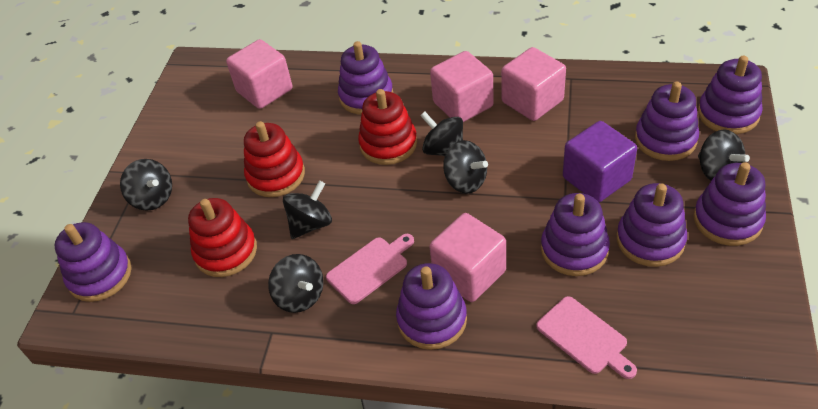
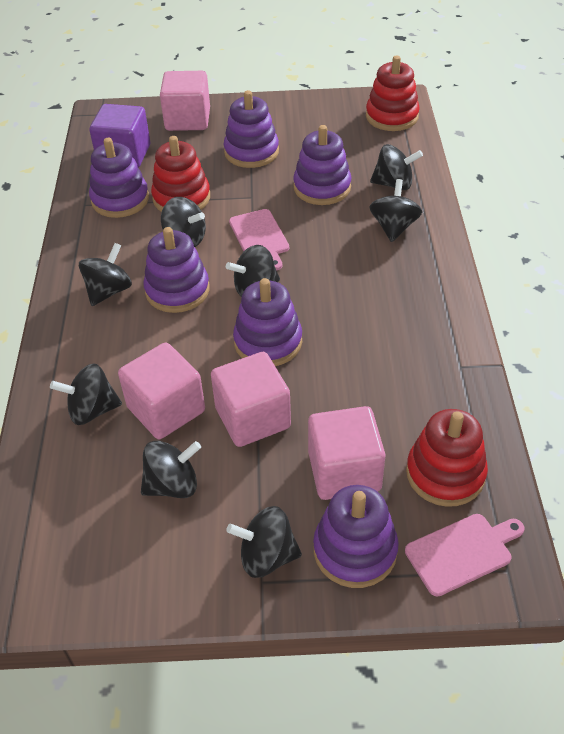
black spinning top: [120,159,172,211] [268,254,323,313] [283,180,332,239] [420,112,463,156] [443,140,488,194] [698,130,750,181] = 6 -> [50,364,122,425] [79,243,132,306] [141,441,201,498] [161,197,206,247] [226,245,280,297] [226,506,302,578] [369,179,422,242] [370,144,423,190] = 8
purple stacking toy: [54,222,131,302] [338,41,393,115] [396,263,467,350] [541,193,610,276] [617,183,687,267] [635,82,699,161] [694,162,766,246] [698,56,763,134] = 8 -> [89,138,149,218] [143,227,210,313] [224,90,279,168] [233,278,302,366] [293,125,351,205] [313,485,399,588] = 6

